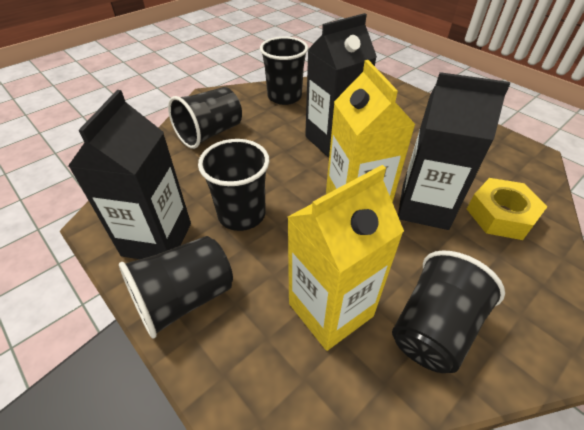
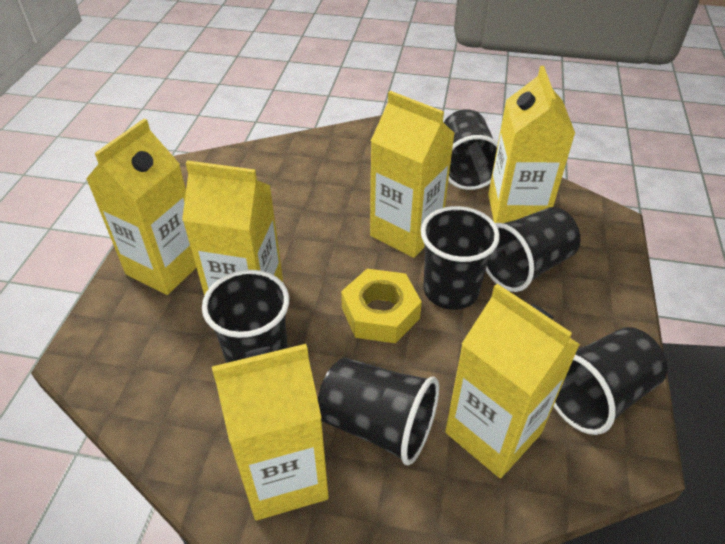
black carton: [68,90,191,259] [305,13,377,158] [398,72,510,230] = 3 -> none = 0
black cup: [119,236,233,339] [168,87,242,149] [198,139,269,231] [260,37,308,105] [392,250,505,373] = 5 -> [202,270,289,363] [318,358,439,466] [421,206,500,310] [444,109,498,190] [486,207,580,292] [553,327,668,435] = 6
yellow carton: [287,165,404,351] [326,60,416,203] = 2 -> [86,119,196,295] [182,160,283,296] [212,344,329,520] [370,91,455,258] [445,284,580,478] [488,66,575,223] = 6

